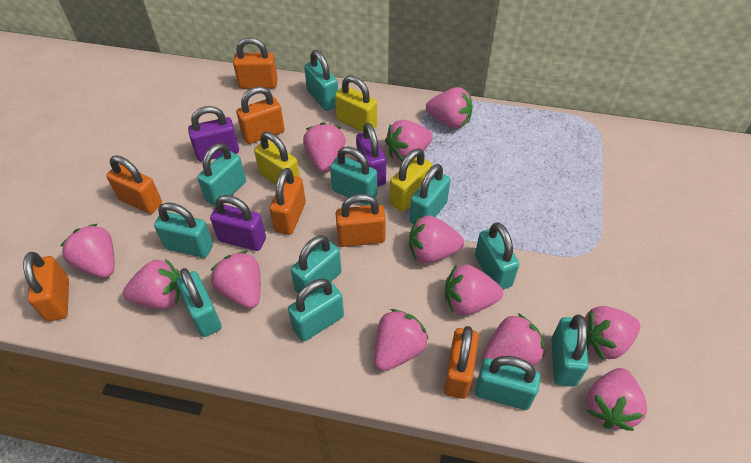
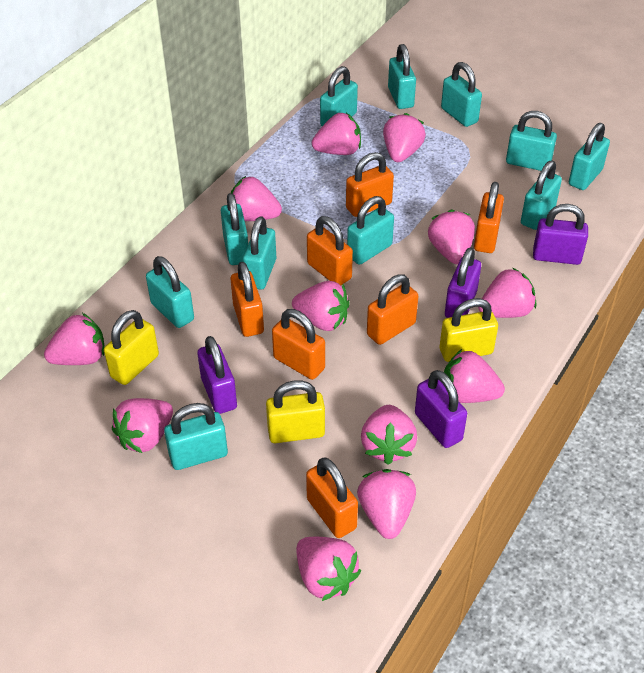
purple padlock: [188,106,239,162] [210,195,266,251] [356,123,386,187] = 3 -> [197,336,237,414] [415,370,467,448] [445,247,481,318] [533,204,588,265] = 4

